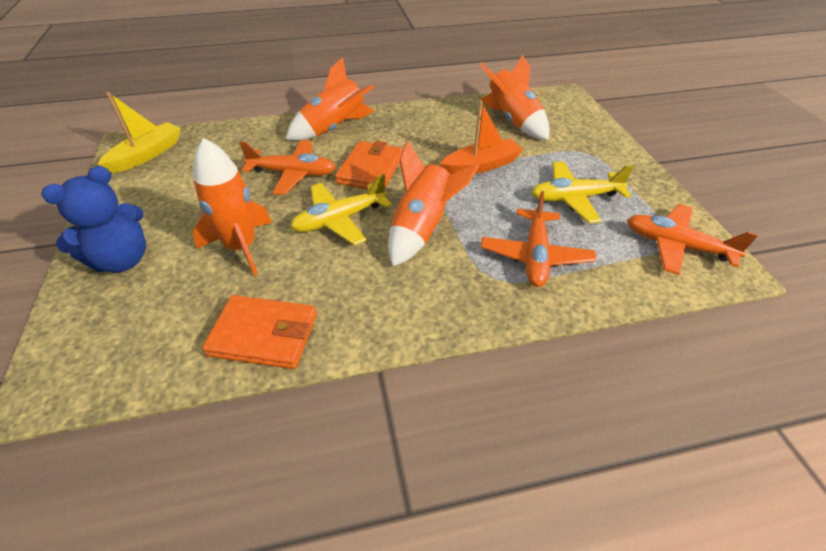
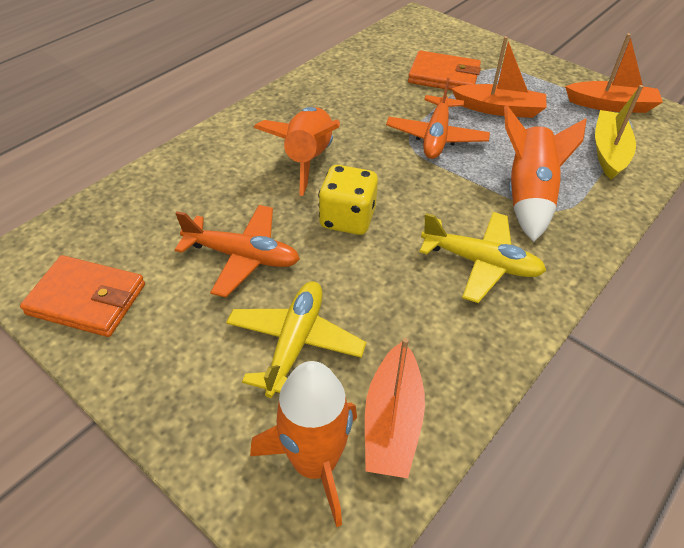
blue teddy bear: [41,166,146,273] = 1 -> none = 0
orange boat: [440,100,524,175] = 1 -> [365,338,425,478] [451,36,546,118] [565,33,663,113] = 3
orange plane: [239,140,336,195] [481,191,596,287] [627,204,758,275] = 3 -> [175,205,300,297] [386,78,490,159] = 2
orange rocket: [192,138,272,276] [286,57,374,141] [388,140,479,267] [479,55,550,140] = 4 -> [250,361,357,527] [254,107,340,196] [504,105,587,242] = 3
yellow dice: none = 0 -> [318,165,378,235] = 1

